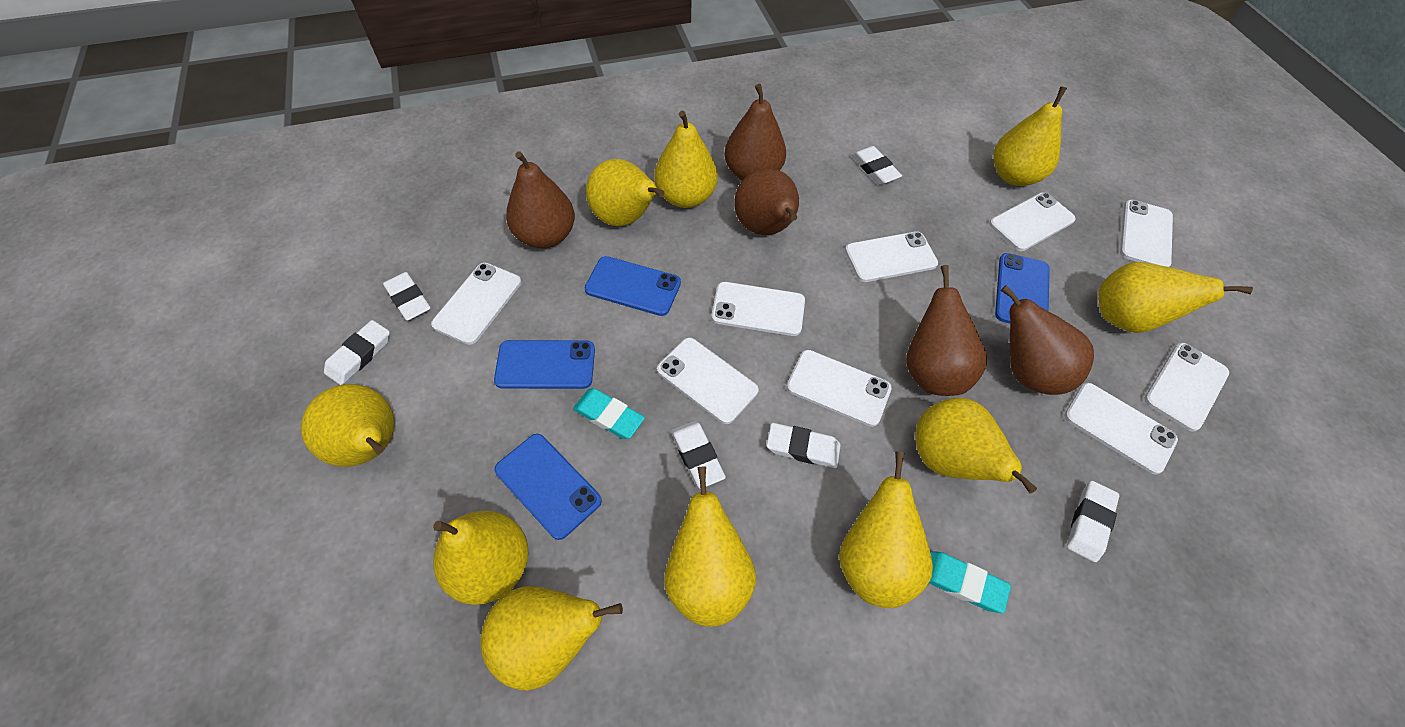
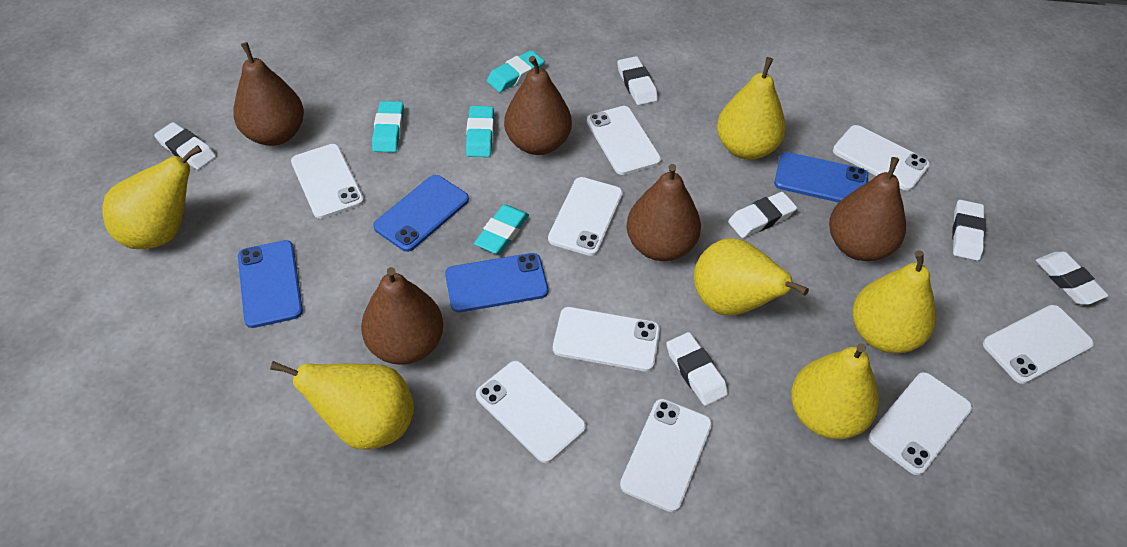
turquoise eraser: [573,388,645,439] [929,551,1011,613] = 2 -> [372,101,404,152] [466,106,494,157] [474,204,529,254] [487,50,544,92] = 4
yellow pear: [301,384,394,467] [433,511,529,605] [481,586,623,691] [586,159,665,226] [654,111,718,208] [664,467,756,627] [839,452,933,608] [915,398,1037,494] [993,86,1067,186] [1099,262,1253,333] = 10 -> [102,145,202,249] [270,361,414,450] [694,238,809,316] [717,57,786,160] [791,343,879,439] [852,251,936,353] = 6

